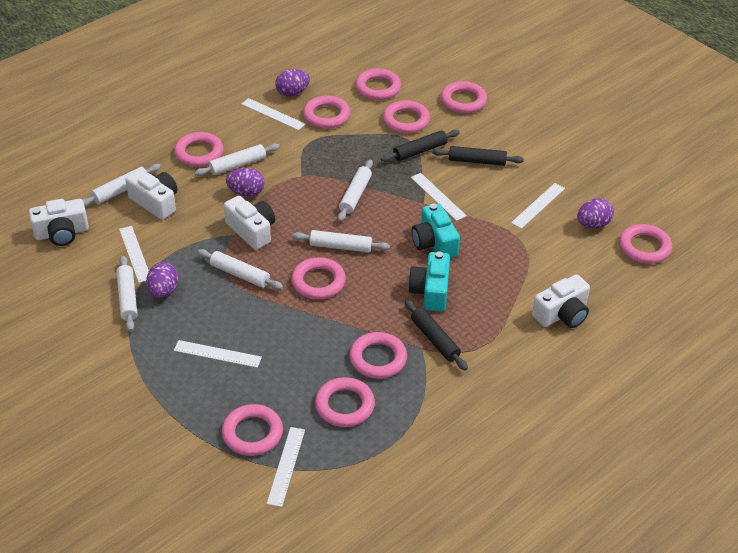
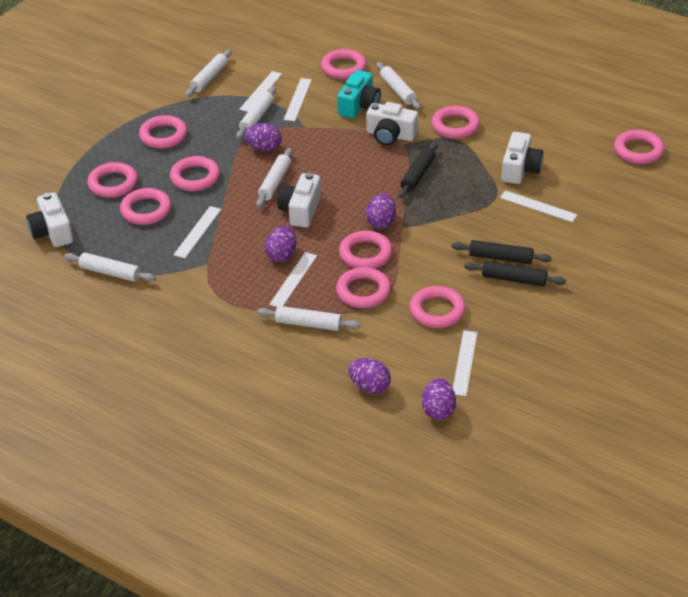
purple egg: [146,262,179,298] [226,168,264,197] [275,69,310,97] [577,198,614,228] = 4 -> [244,123,282,151] [265,226,297,262] [348,358,391,394] [366,194,396,228] [422,378,456,420] = 5
turquoise camera: [408,252,450,312] [412,203,460,258] = 2 -> [337,70,381,118] = 1

